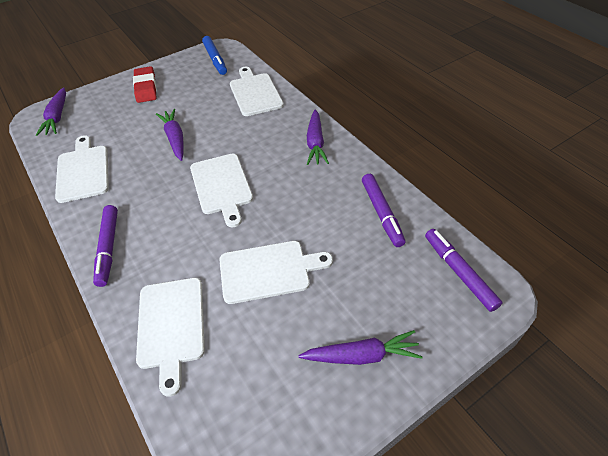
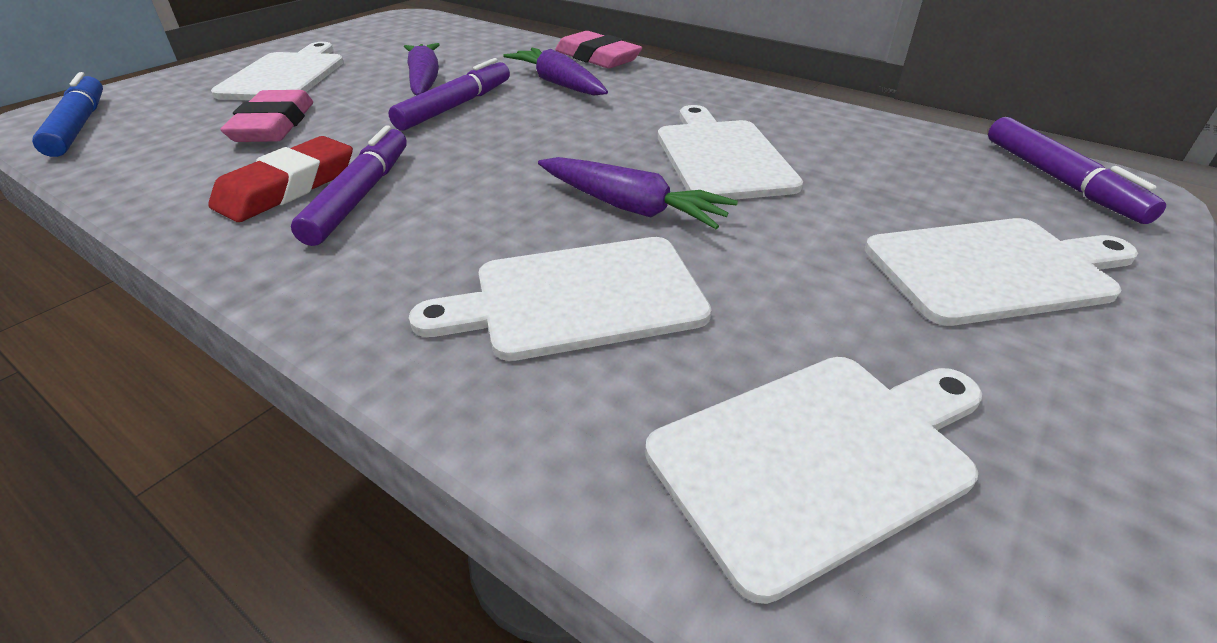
pink eraser: none = 0 -> [220,90,313,142] [555,31,642,68] = 2
purple carrot: [36,87,66,136] [156,109,184,161] [298,330,423,365] [307,110,329,165] = 4 -> [404,43,440,96] [503,48,608,96] [538,157,738,229] = 3

